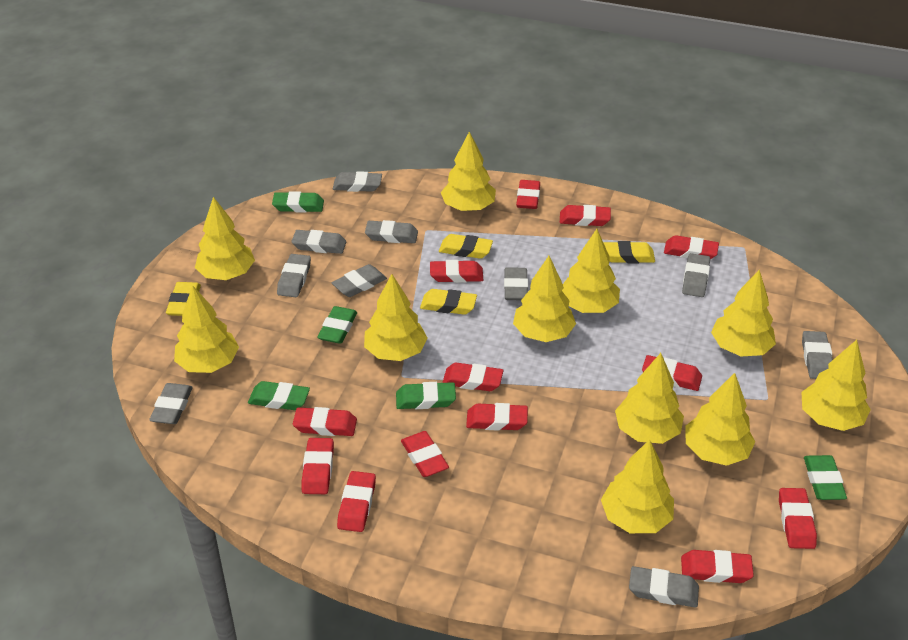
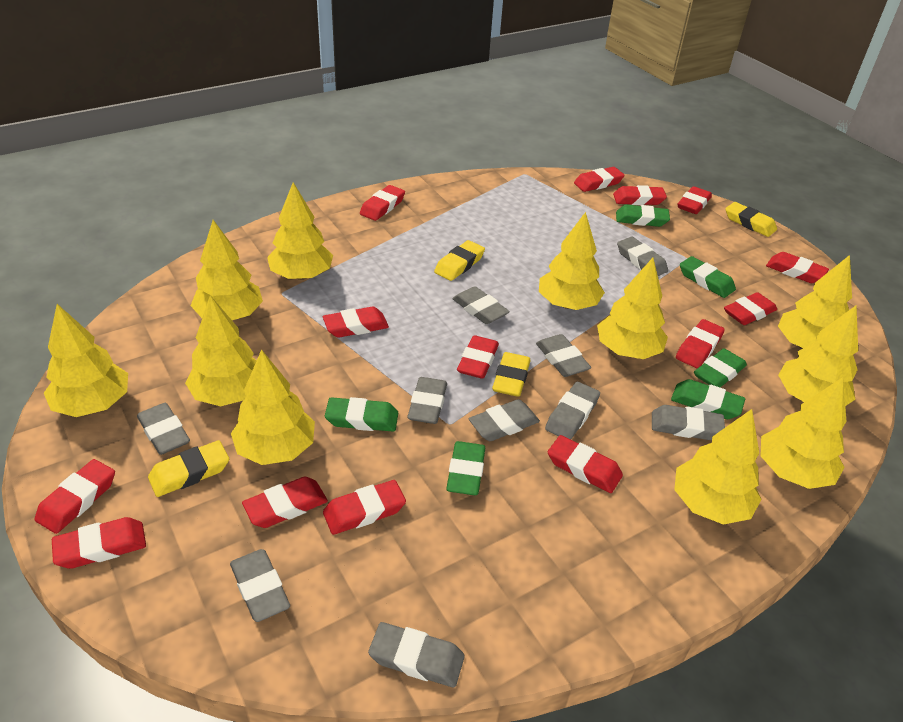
green eraser: [248,381,310,410] [272,191,324,213] [317,306,357,344] [396,382,456,409] [804,455,847,500] = 5 -> [325,397,398,432] [446,441,485,495] [616,205,670,227] [671,379,745,419] [680,256,736,298] [694,348,747,388] = 6
red eraser: [293,407,357,436] [302,438,334,494] [337,471,376,532] [401,431,449,477] [430,260,483,283] [442,363,503,391] [466,403,528,431] [516,180,540,209] [560,205,611,226] [642,355,702,391] [664,235,719,260] [681,550,754,583] [779,488,817,549] = 13 -> [35,459,115,534] [52,517,146,569] [242,477,328,528] [323,307,389,338] [323,480,406,535] [360,185,405,221] [457,335,499,379] [548,435,623,493] [574,167,625,192] [613,185,667,205] [676,319,725,368] [678,186,712,214] [724,292,777,325] [766,252,829,283] = 14

